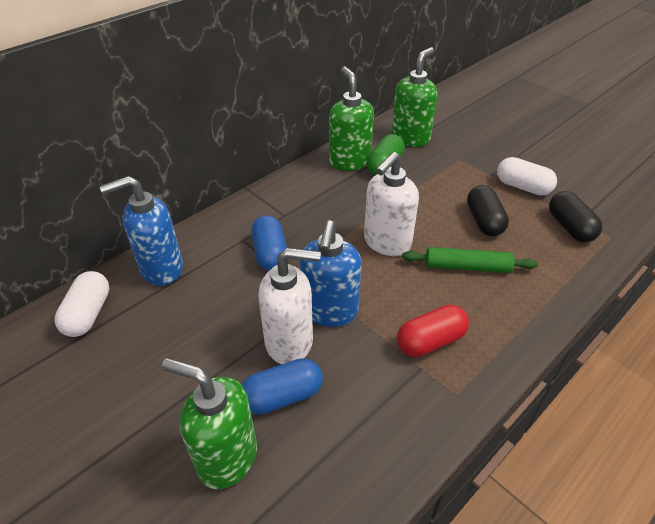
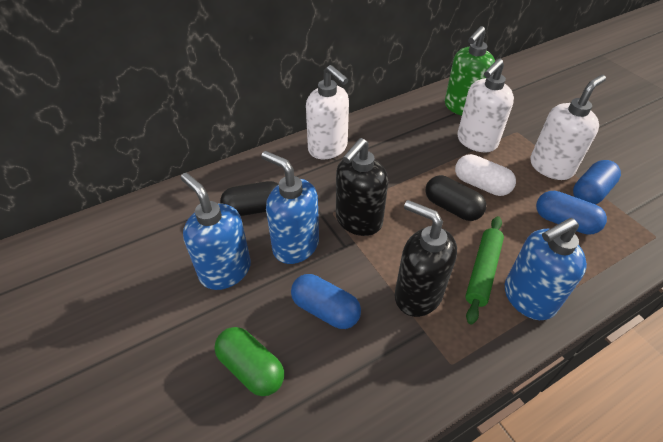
black soap dispenser: none = 0 -> [336,138,388,236] [395,200,457,317] = 2
blue capsule: [242,358,323,415] [251,215,288,271] = 2 -> [291,274,361,329] [536,191,607,235] [573,160,621,204] = 3
blue soap dispenser: [100,176,183,286] [300,220,362,327] = 2 -> [181,173,251,290] [261,151,319,264] [505,218,587,320] = 3
green soap dispenser: [162,358,257,489] [329,66,374,171] [391,47,437,147] = 3 -> [445,26,495,116] = 1
red capsule: [397,305,469,357] = 1 -> none = 0
white capsule: [54,271,110,337] [497,157,557,196] = 2 -> [455,154,516,196] = 1
white soap dispenser: [259,248,321,364] [364,152,419,256] = 2 -> [306,65,349,159] [457,59,514,152] [530,75,606,180] = 3

